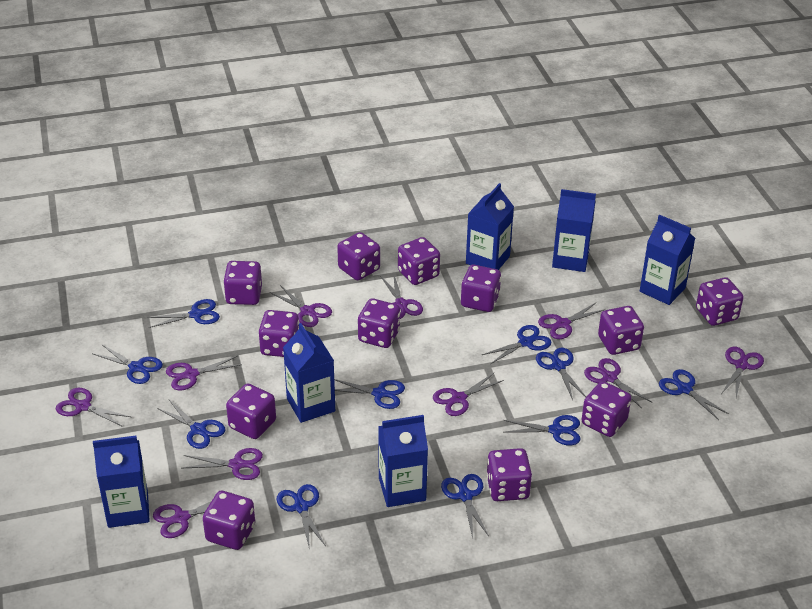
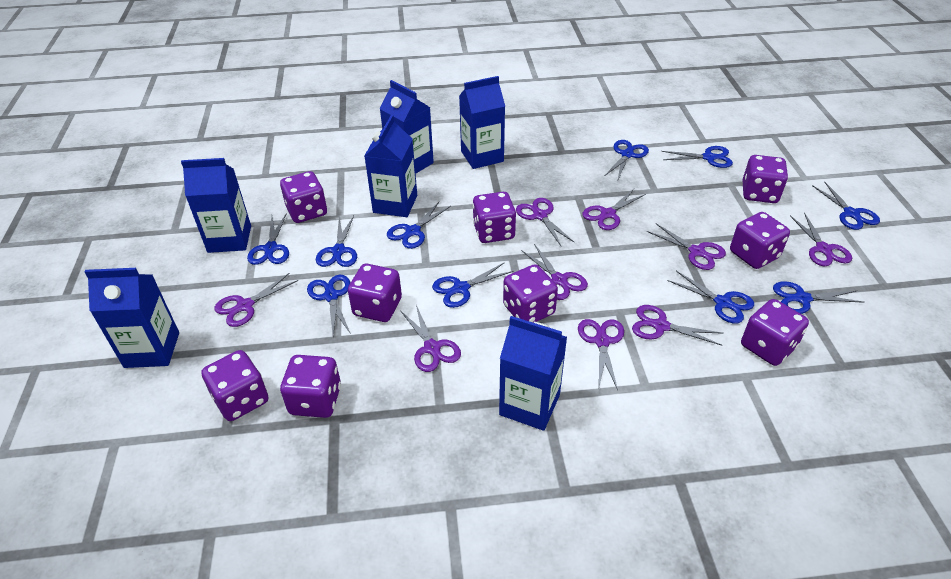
purple dice: [203,491,255,550] [223,261,262,305] [226,383,276,439] [259,310,299,357] [337,232,380,280] [358,298,400,348] [398,237,440,285] [461,265,501,312] [486,448,532,501] [581,381,631,437] [598,306,644,355] [696,277,744,326] = 12 -> [201,350,268,421] [280,171,327,223] [280,355,341,418] [348,264,402,322] [473,192,516,243] [503,264,558,323] [730,212,790,269] [741,299,809,366] [742,155,788,203] = 9
purple scissors: [56,388,131,427] [153,492,232,538] [166,356,242,390] [183,448,263,480] [270,285,332,327] [381,272,423,319] [433,373,504,416] [538,302,606,339] [584,358,652,409] [722,347,764,398] = 10 -> [214,273,298,327] [400,305,461,372] [516,198,575,246] [521,244,588,300] [578,319,624,390] [583,189,646,230] [632,305,723,346] [647,223,726,270] [790,213,852,266] = 9

